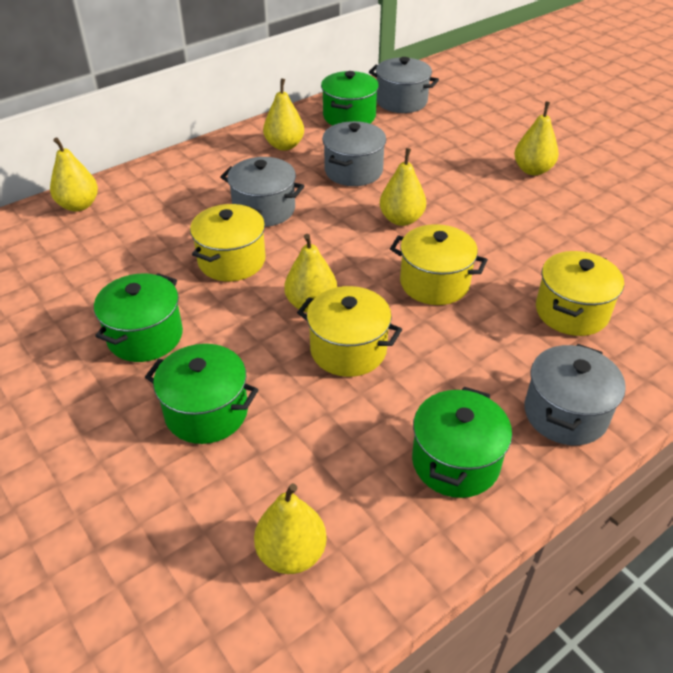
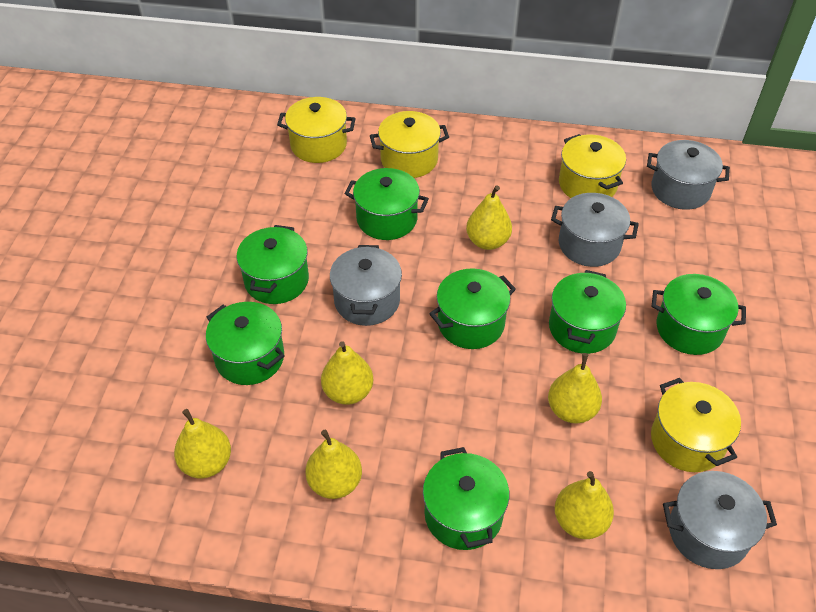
green pot: [94,273,183,362] [145,344,258,444] [321,71,379,126] [412,387,512,498] = 4 -> [206,302,285,385] [237,225,309,304] [344,168,429,240] [423,447,509,550] [429,268,516,349] [549,270,626,354] [652,274,746,355] = 7

